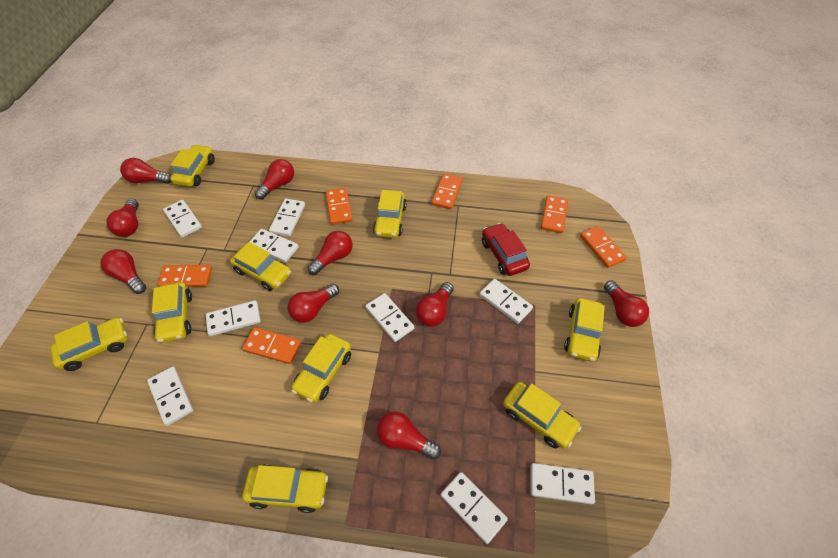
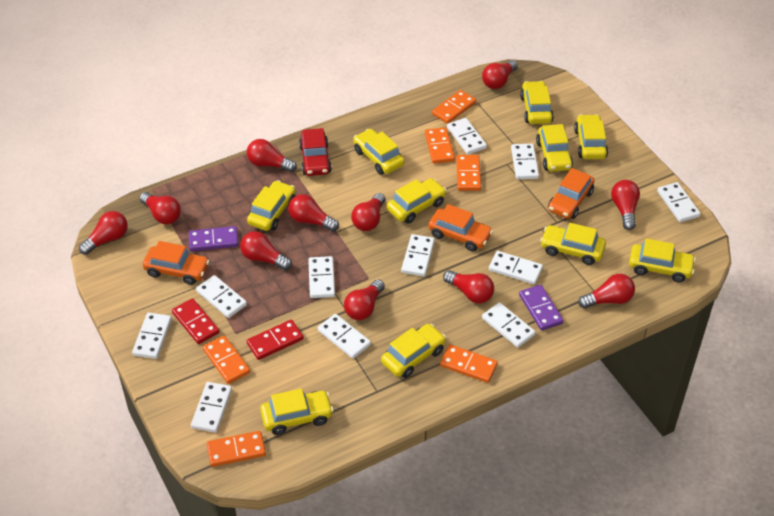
orange car: none = 0 -> [143,241,210,285] [428,204,493,252] [548,168,595,219] = 3
purple domino: none = 0 -> [189,226,239,251] [519,285,564,331] = 2
red domino: none = 0 -> [172,298,219,344] [247,319,304,360] = 2
red light bulb: [100,249,146,294] [106,199,139,237] [120,158,171,184] [255,159,294,200] [287,284,339,323] [307,231,353,275] [377,411,441,460] [416,282,453,327] [604,280,649,327] = 9 -> [79,211,128,255] [140,192,181,224] [240,231,292,270] [247,139,297,172] [288,194,339,232] [344,279,385,320] [351,193,385,231] [443,270,494,303] [482,60,518,89] [578,274,635,309] [611,180,640,230] = 11
white domino: [147,366,193,426] [163,200,202,238] [206,300,261,336] [249,229,299,263] [269,199,305,236] [365,293,415,342] [441,472,508,544] [479,279,533,324] [530,463,595,504] = 9 -> [132,313,172,359] [191,382,232,432] [196,275,247,318] [308,256,335,298] [318,314,371,359] [401,234,435,276] [447,118,487,155] [482,302,535,348] [489,251,543,284] [511,144,539,179] [657,182,701,222] = 11
yellow car: [50,317,128,371] [152,282,192,343] [170,144,215,187] [230,242,291,291] [242,465,328,513] [291,334,351,403] [373,190,407,238] [503,382,582,448] [564,298,605,362] = 9 -> [247,180,295,231] [260,389,334,435] [353,129,405,175] [381,324,446,378] [387,178,447,224] [520,81,554,124] [536,124,573,172] [540,223,606,265] [574,114,608,159] [629,239,696,282] = 10

